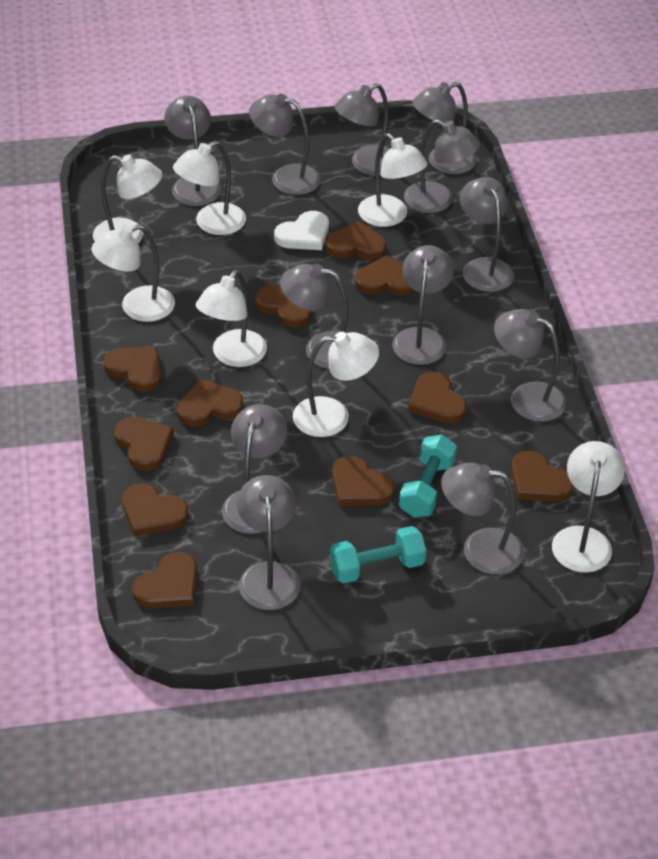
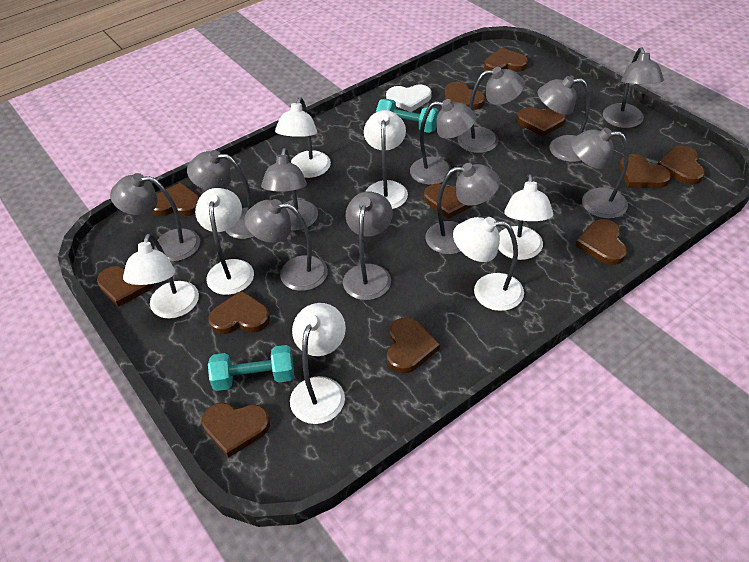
brown heart: [103,346,162,392] [114,417,174,471] [122,483,189,536] [132,552,198,609] [177,379,243,426] [255,285,311,328] [325,221,387,260] [332,456,395,506] [355,256,415,296] [408,372,467,423] [511,451,574,502] = 11 -> [97,266,155,307] [152,183,199,216] [202,403,270,458] [208,290,270,334] [387,317,440,373] [424,183,474,219] [445,81,485,110] [484,48,528,72] [517,107,566,137] [575,219,627,265] [619,154,671,188] [657,146,705,185] = 12
grey lamp: [164,96,221,206] [222,404,287,534] [237,475,300,610] [249,94,321,195] [280,264,349,369] [334,83,390,176] [393,245,454,365] [404,119,480,213] [412,82,476,174] [441,463,524,575] [460,177,514,292] [494,309,566,422] = 12 -> [110,173,200,262] [187,150,255,239] [244,199,328,291] [261,148,318,231] [343,192,393,300] [410,99,477,185] [425,163,500,254] [458,67,525,153] [538,76,590,162] [571,128,629,219] [603,48,664,128] = 11

